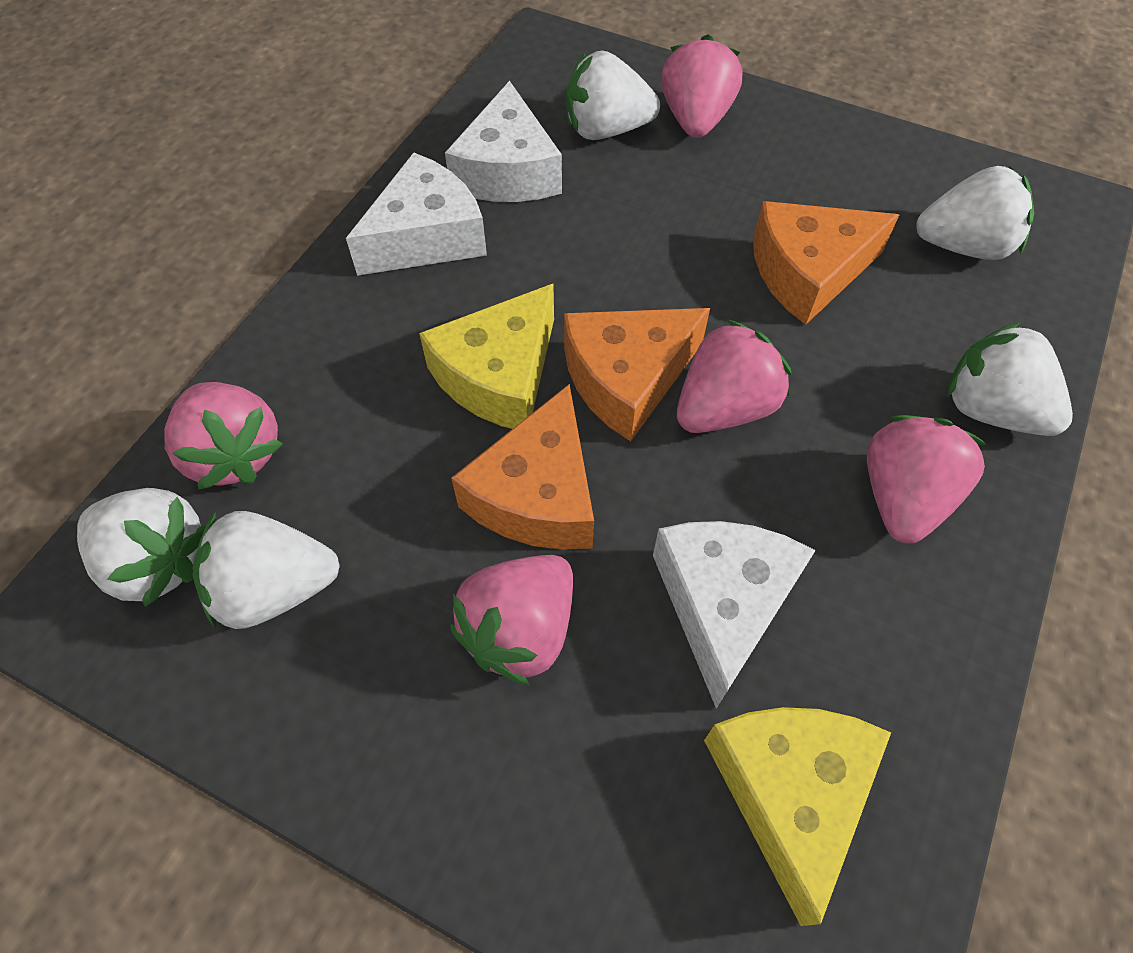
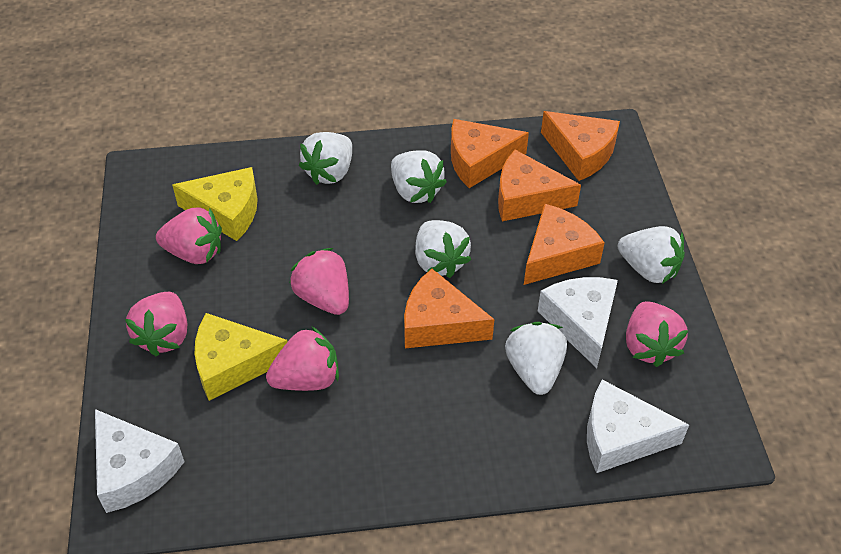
orange cheese: [451,384,594,550] [564,308,710,441] [753,201,899,325] = 3 -> [404,269,494,348] [451,119,529,188] [498,150,581,221] [524,204,605,285] [541,111,620,181] = 5

